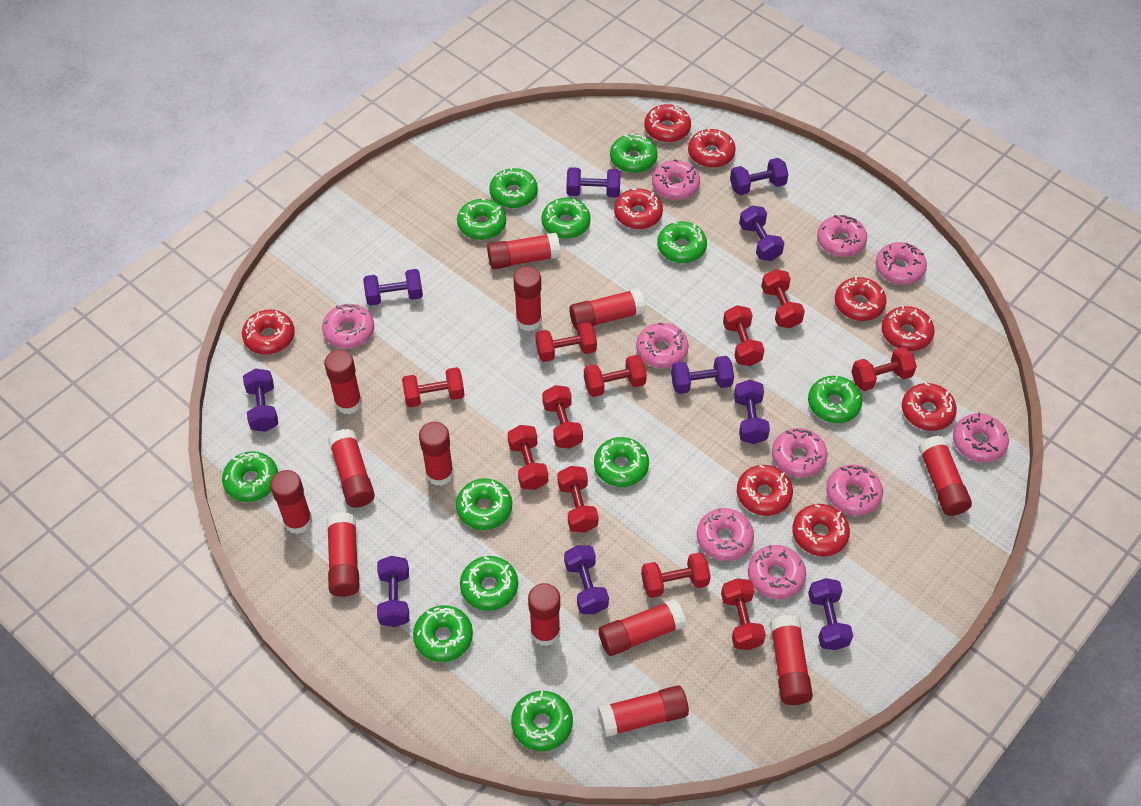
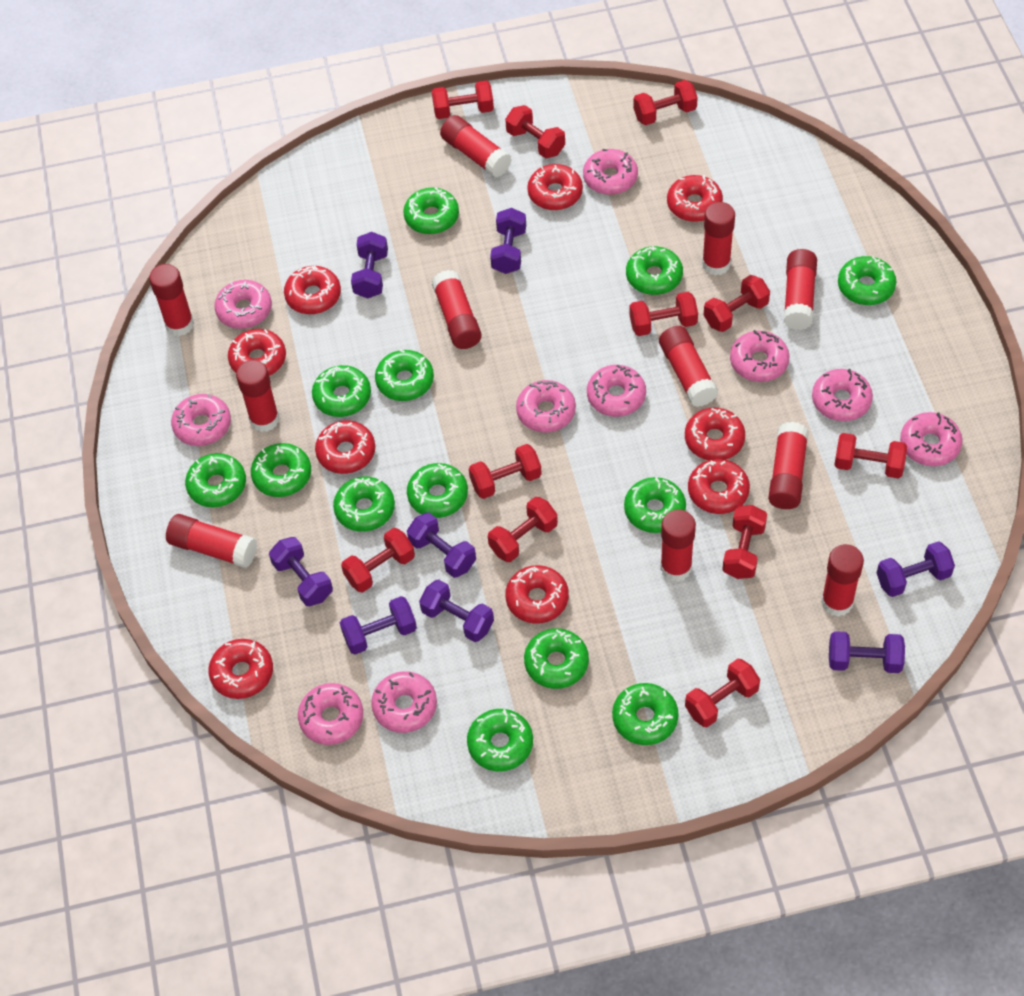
green donut: [222,451,278,502] [413,605,473,662] [456,478,512,530] [457,198,506,240] [460,556,518,611] [489,167,538,208] [511,691,573,751] [541,198,591,239] [594,437,649,487] [610,134,657,173] [657,221,707,263] [808,375,862,423] = 12 -> [185,453,246,508] [251,443,311,497] [312,365,371,417] [333,477,395,532] [375,349,434,401] [403,187,459,234] [407,463,468,518] [467,709,533,771] [524,628,589,689] [612,683,678,745] [624,476,686,533] [626,246,683,295] [838,256,896,305] = 13
purple dumbbell: [243,369,278,432] [363,269,423,306] [377,556,409,627] [564,545,609,614] [567,167,621,197] [671,356,734,394] [730,158,788,195] [734,379,770,444] [739,206,784,261] [808,578,853,650] = 10 -> [269,537,333,606] [340,596,417,654] [351,232,388,298] [407,512,476,578] [419,579,494,642] [490,208,526,274] [829,631,905,673] [877,541,955,597] = 8
red glue stick: [270,470,313,534] [324,350,362,414] [327,512,360,597] [328,429,375,507] [419,422,454,486] [487,233,561,269] [513,266,542,331] [528,583,560,646] [569,288,646,330] [598,685,689,737] [599,599,686,656] [770,615,813,705] [918,436,972,516] = 13 -> [149,264,194,336] [166,514,257,568] [236,360,279,432] [432,270,482,349] [440,115,512,178] [659,326,718,407] [660,510,696,582] [702,202,735,276] [768,422,809,509] [784,249,817,330] [821,544,864,617] = 11

